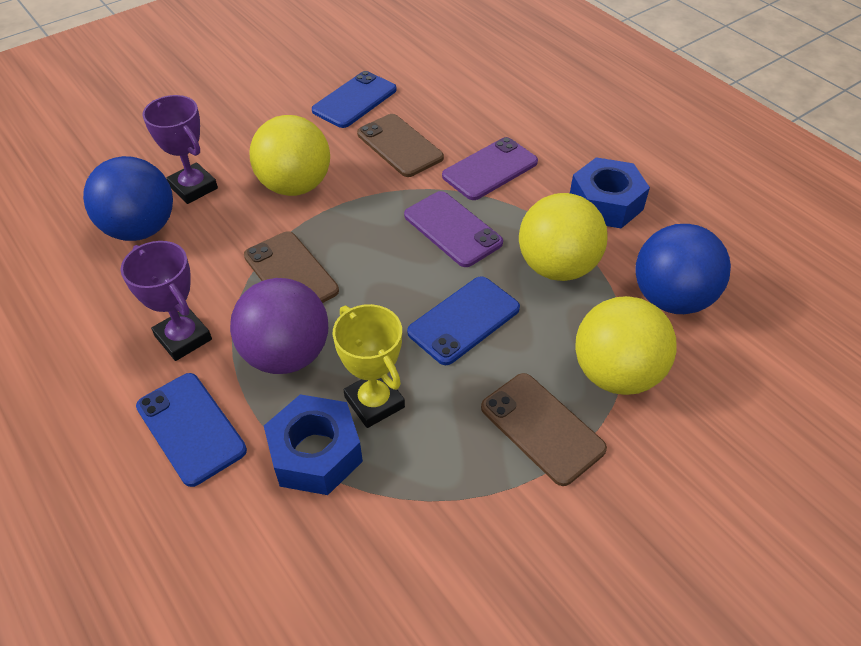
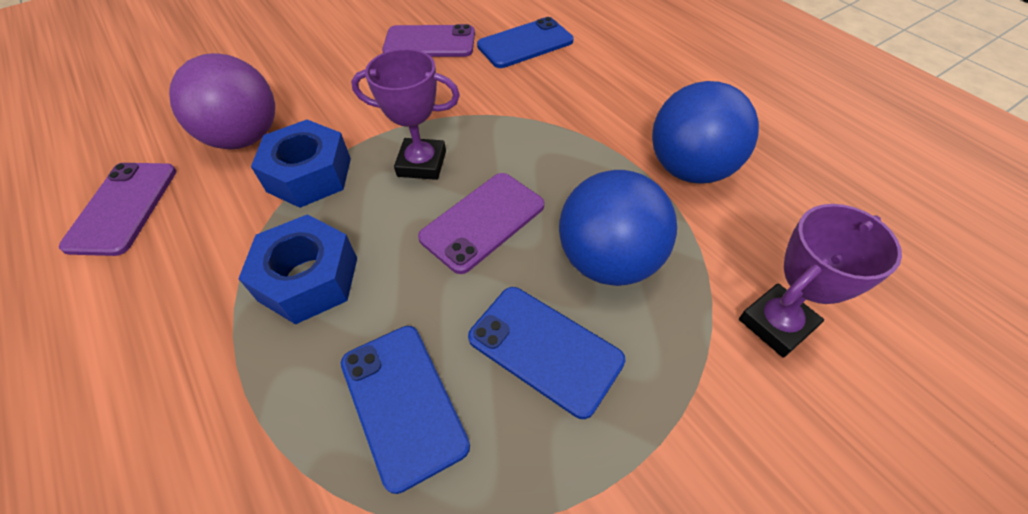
brown phone: [244,231,339,303] [357,114,444,177] [481,373,607,486] = 3 -> none = 0
purple phone: [404,191,503,267] [442,137,538,200] = 2 -> [59,163,177,256] [382,24,475,57] [418,173,544,274] = 3
yellow ball: [250,115,330,196] [519,193,607,281] [575,296,677,395] = 3 -> none = 0
yellow trophy: [332,304,405,428] = 1 -> none = 0

